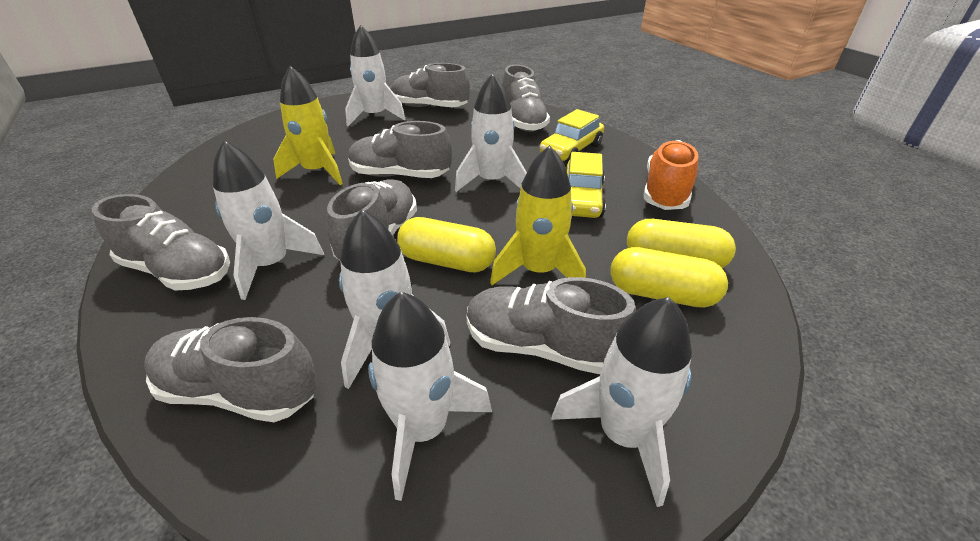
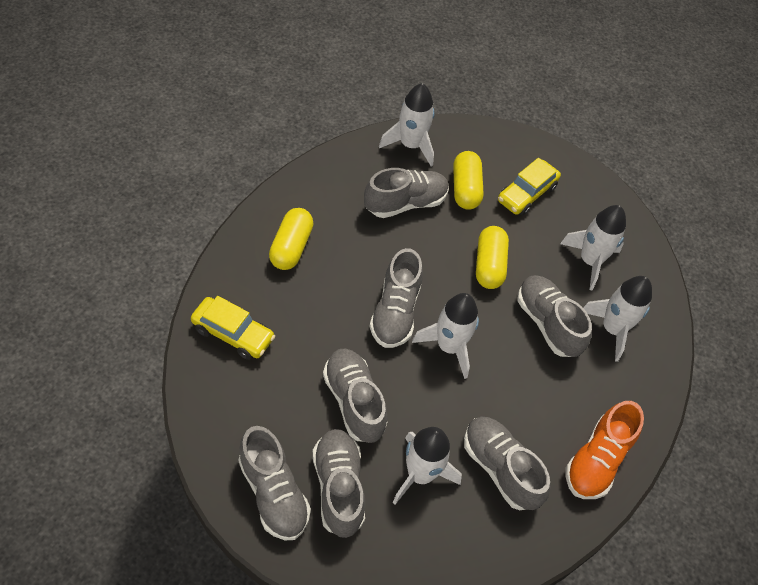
white rocket: [213,140,324,300] [339,209,450,389] [345,25,406,126] [368,292,492,501] [455,73,527,192] [551,297,692,507] = 6 -> [379,83,435,166] [393,427,462,505] [412,293,479,379] [560,205,626,290] [583,276,652,362] = 5
yellow rocket: [273,66,343,185] [490,145,586,285] = 2 -> none = 0

